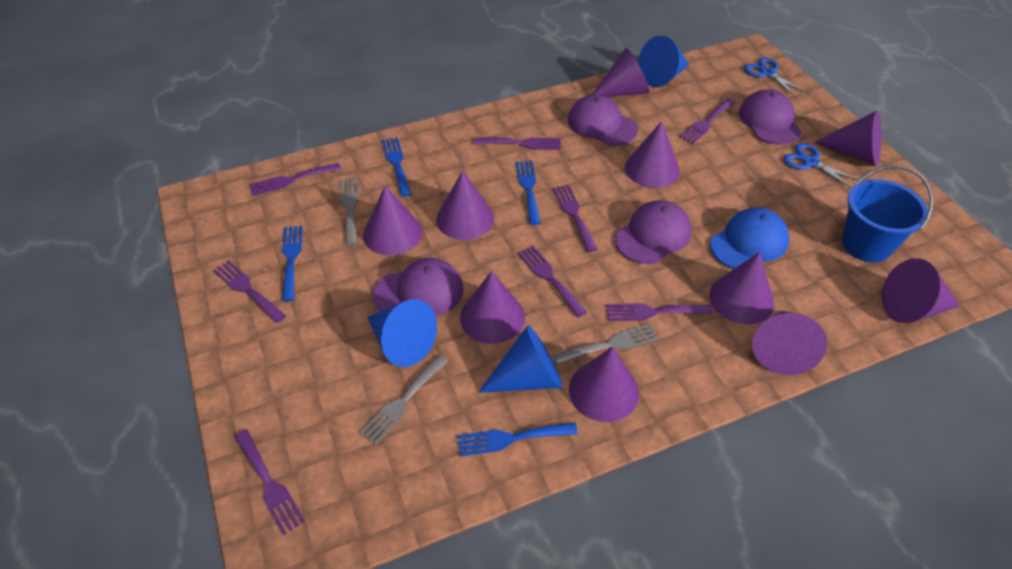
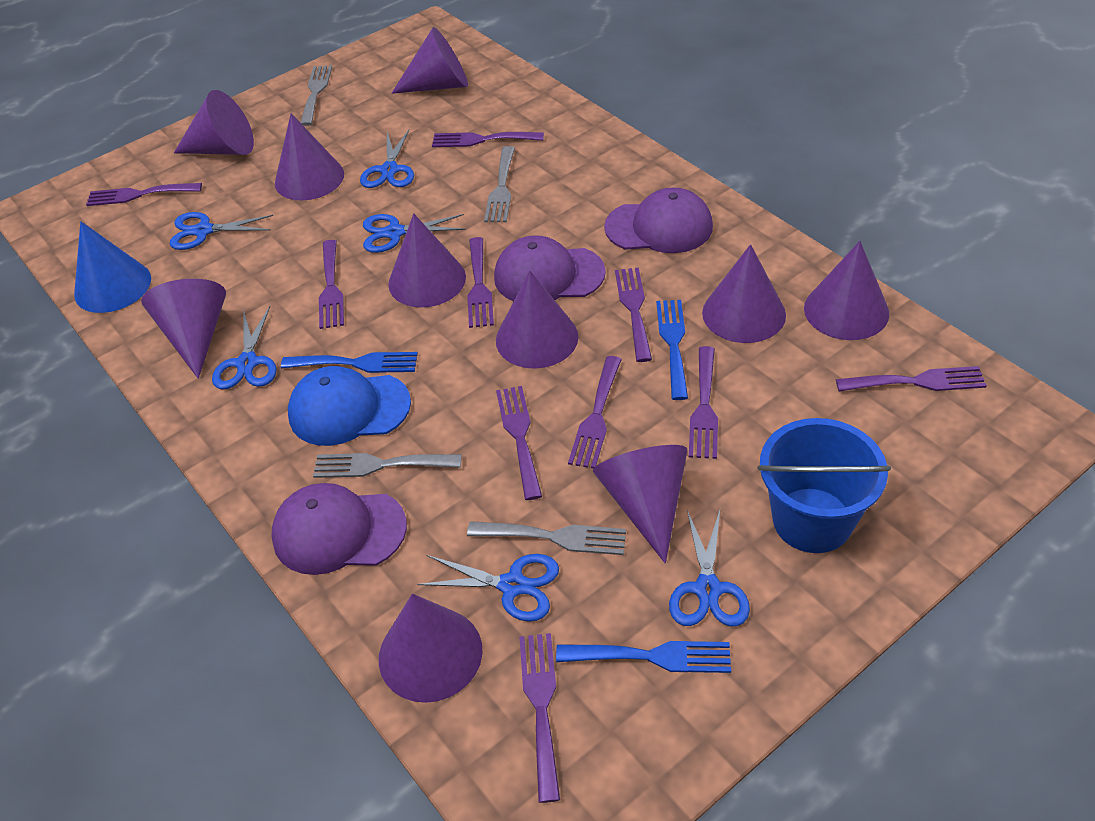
blue cone: [367,299,437,367] [478,325,562,393] [638,36,689,87] = 3 -> [74,221,151,313] = 1
blue fork: [282,226,303,301] [382,137,411,197] [457,422,578,456] [516,161,541,225] = 4 -> [281,352,418,373] [556,641,731,673] [656,300,688,400] = 3
blue scissors: [744,58,808,98] [783,143,859,188] = 2 -> [170,212,273,250] [212,306,277,389] [360,129,414,188] [363,214,466,253] [417,554,559,622] [669,510,750,626] = 6
grey fork: [340,178,359,245] [359,355,448,445] [553,323,660,365] = 3 -> [300,65,332,126] [313,453,462,478] [467,521,626,555] [484,146,515,222] = 4
purple cap: [373,258,463,316] [568,95,638,146] [615,200,691,264] [739,89,801,145] = 4 -> [271,483,407,575] [494,235,606,302] [604,187,713,253] = 3
purple fork: [213,261,286,323] [235,430,306,535] [249,163,341,196] [474,137,561,150] [518,245,587,318] [553,185,598,252] [606,303,713,321] [679,98,736,144] = 8 -> [86,183,202,206] [319,240,344,329] [432,132,544,147] [467,237,494,328] [496,386,542,500] [519,633,560,803] [568,356,622,469] [615,268,652,362] [689,346,718,459] [836,366,987,391] = 10

